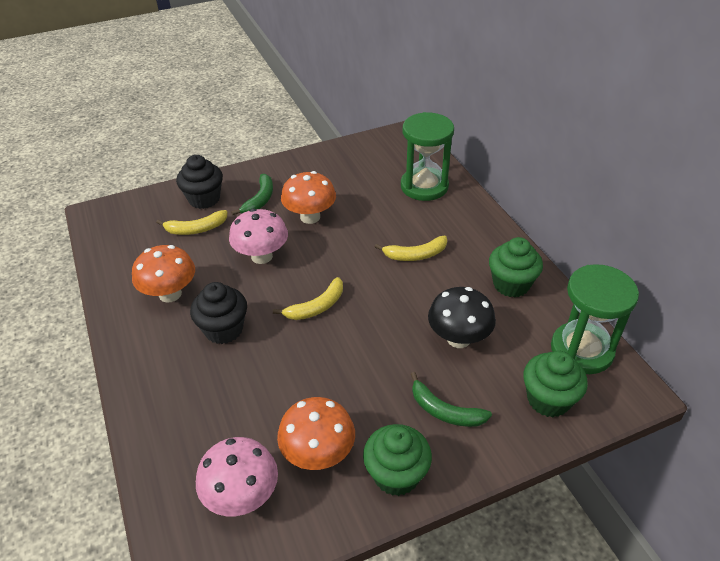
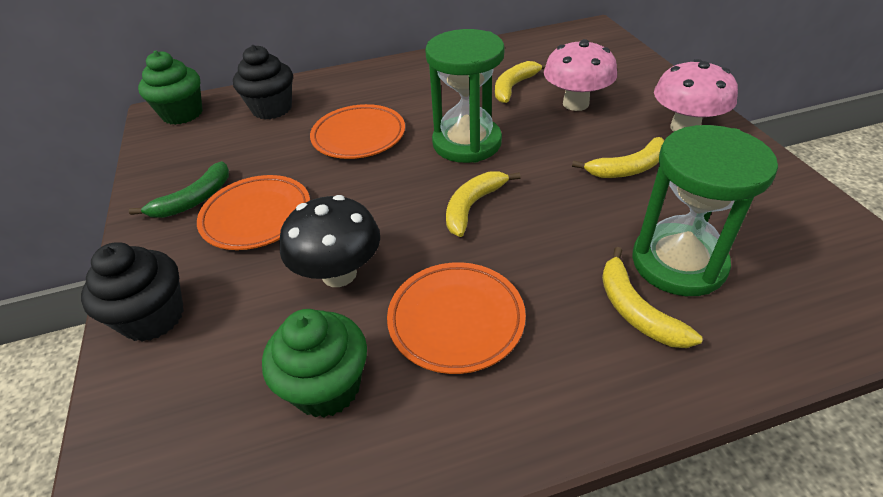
green banana: [231,174,273,215] [411,372,492,427] = 2 -> [128,161,229,218] = 1
green cupcake: [363,424,432,496] [489,237,543,298] [523,351,588,417] = 3 -> [138,51,203,125] [262,309,367,418] = 2
orange mushroom: [132,245,195,303] [277,397,355,470] [281,171,336,224] = 3 -> none = 0
orange plate: none = 0 -> [197,175,310,250] [310,104,405,159] [387,262,526,374] = 3
yellow banana: [156,210,228,235] [273,277,343,320] [375,236,447,261] = 3 -> [446,171,521,237] [495,61,546,103] [572,137,664,178] [602,247,703,348] = 4

